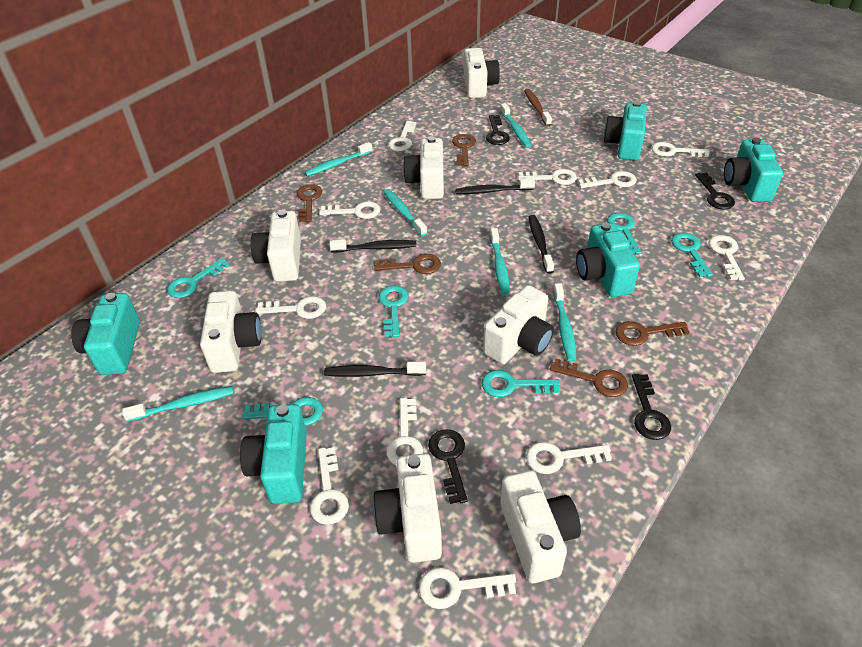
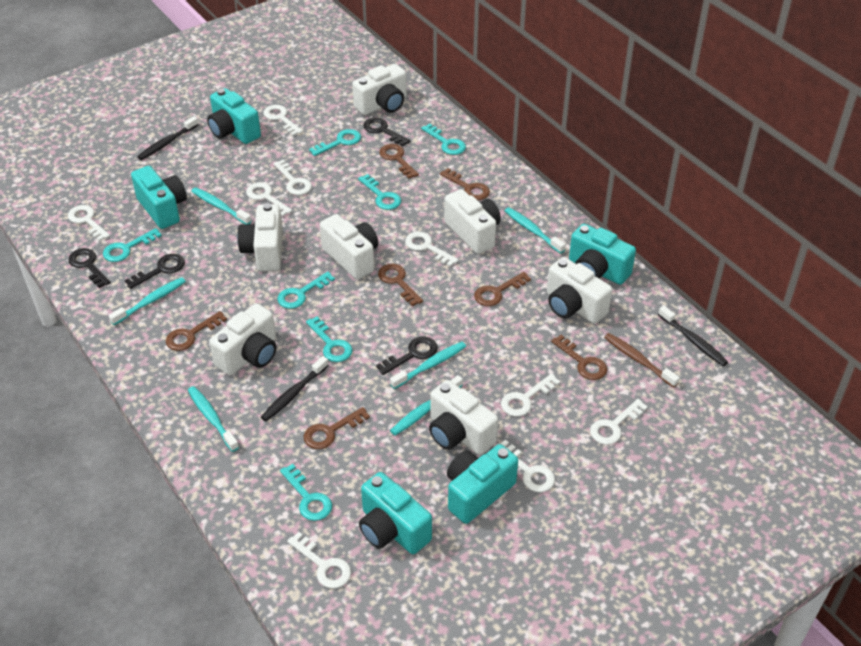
black toothbrush: [324,362,426,377] [329,240,416,252] [455,178,535,194] [529,215,554,274] = 4 -> [137,116,199,160] [261,356,329,421] [658,306,728,366] = 3
brown key: [297,184,322,222] [374,254,441,274] [452,134,476,166] [550,358,628,397] [615,321,690,346] = 5 -> [166,311,227,351] [304,407,370,449] [378,264,423,306] [379,144,419,179] [440,168,490,200] [474,272,531,306] [551,335,607,380] = 7
turquoise key: [167,258,229,298] [242,397,323,426] [378,286,409,337] [481,370,560,397] [607,213,641,255] [671,233,713,277] = 6 -> [103,228,162,262] [277,271,335,309] [280,464,332,521] [306,316,352,362] [309,129,361,156] [358,174,401,210] [421,124,466,155] = 7
white key: [255,296,326,319] [310,447,349,525] [319,201,380,219] [387,398,423,466] [388,121,416,151] [419,567,516,609] [518,169,577,185] [526,442,612,474] [578,171,637,188] [651,142,710,157] [708,235,745,281] = 11 -> [68,205,110,241] [246,182,292,216] [263,105,303,136] [273,159,312,195] [287,532,351,588] [405,232,459,267] [497,440,555,492] [501,374,560,417] [590,399,648,445] = 9

